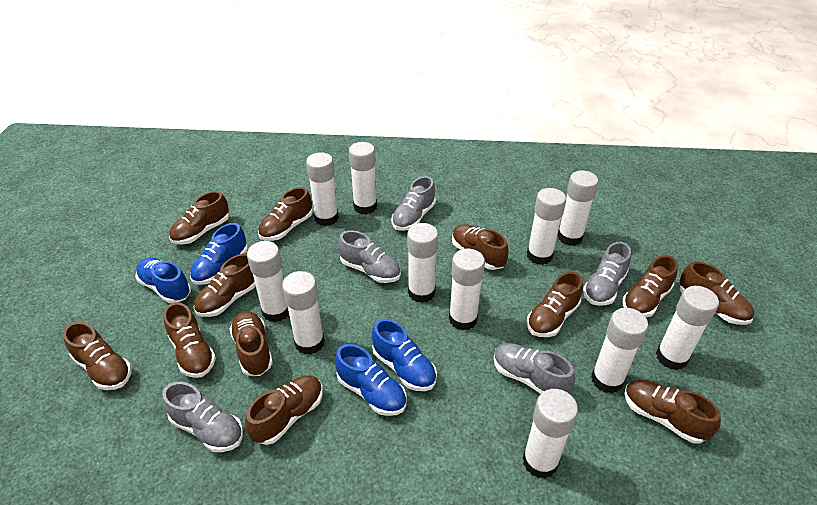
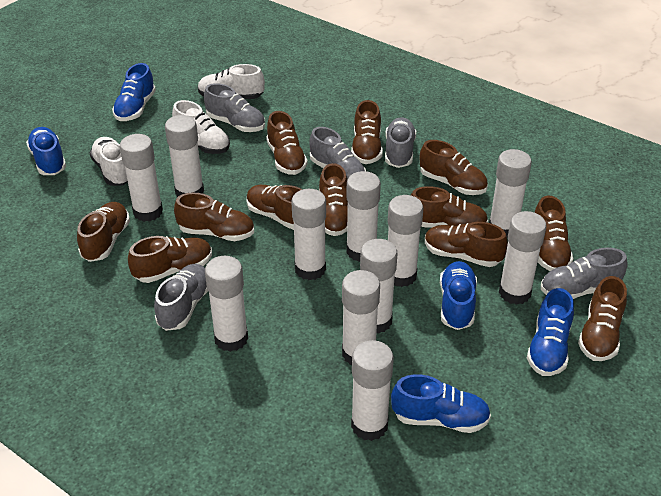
blue shoe: [136,257,191,303] [190,223,248,285] [335,344,406,416] [372,319,437,391] = 4 -> [26,127,66,175] [112,63,156,121] [391,374,491,433] [440,261,477,330] [527,288,574,376] = 5
white shoe: none = 0 -> [89,137,128,186] [172,100,230,154] [198,64,265,99] = 3

